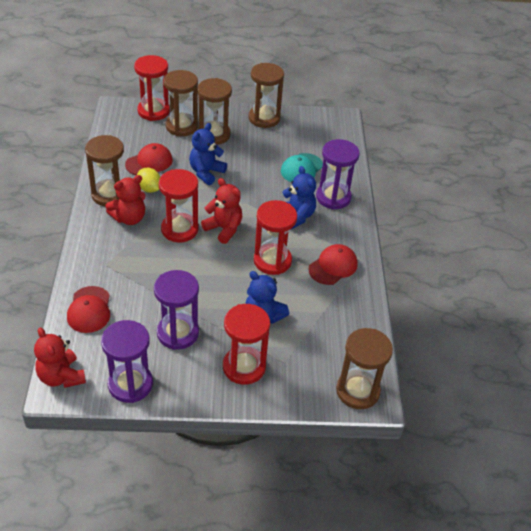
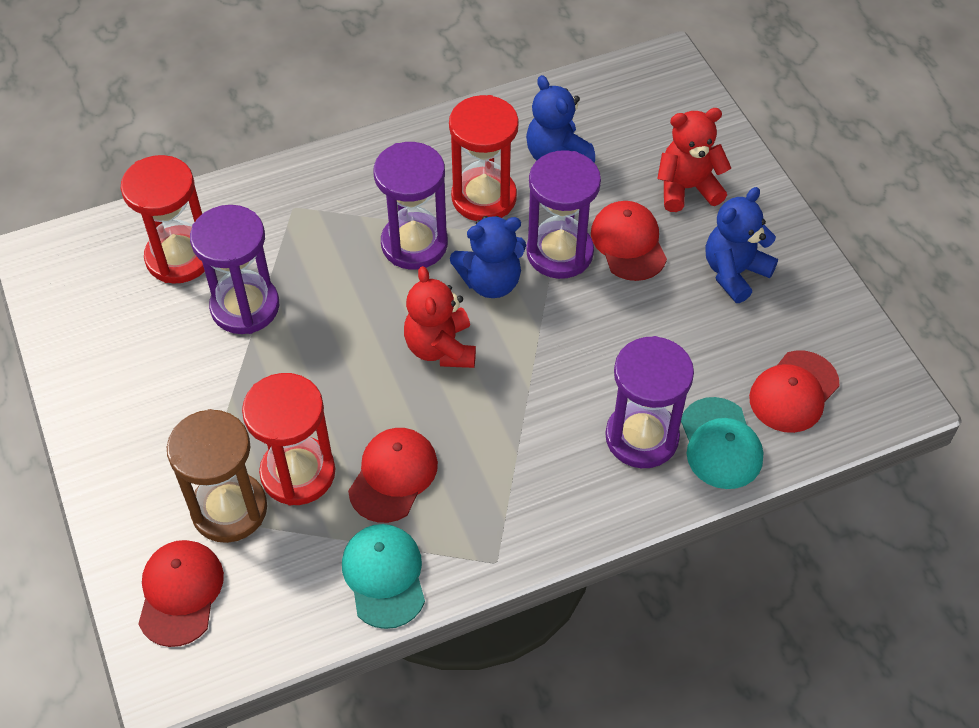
brown hourglass: [85,135,124,206] [164,70,198,136] [197,78,232,145] [249,63,284,128] [336,328,393,409] = 5 -> [167,409,267,543] = 1
purple hourglass: [101,320,153,403] [154,270,199,350] [316,139,360,209] = 3 -> [190,205,279,334] [374,142,448,270] [526,150,601,279] [605,336,694,468] = 4
red cap: [67,286,110,333] [125,143,173,175] [308,244,358,285] = 3 -> [138,540,224,647] [348,428,438,523] [591,201,667,281] [749,350,840,433] = 4
red hourglass: [134,55,170,121] [159,169,198,242] [223,304,270,385] [254,200,297,275] = 4 -> [120,155,205,284] [242,373,335,505] [449,95,519,221] = 3
red teddy bear: [34,327,86,388] [105,175,146,225] [201,178,242,244] = 3 -> [404,266,476,368] [657,108,731,212] = 2
turquoise cap: [281,153,323,182] = 1 -> [342,524,425,629] [681,397,763,489] = 2
yellow lemon: [137,168,160,193] = 1 -> none = 0

